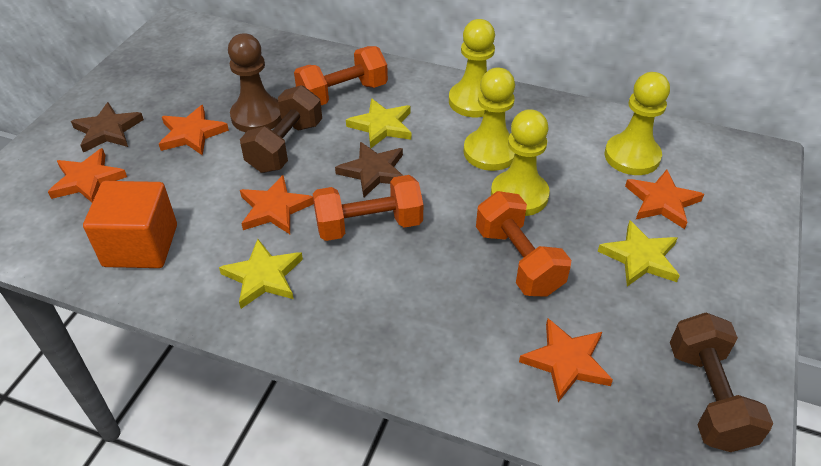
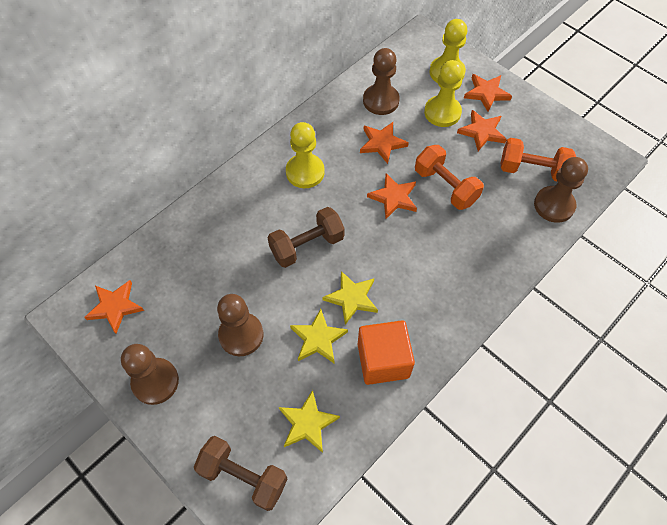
brown pawn: [228,33,282,132] = 1 -> [121,344,179,405] [217,294,264,356] [363,48,400,115] [534,157,588,223] = 4
brown star: [71,102,144,153] [335,142,403,197] = 2 -> none = 0
orange dumbbell: [294,46,388,105] [313,175,423,241] [476,191,571,297] = 3 -> [415,145,484,210] [501,138,576,182] = 2
yellow pawn: [449,19,495,117] [464,68,515,171] [491,109,550,216] [605,72,670,175] = 4 -> [286,122,325,188] [424,60,464,127] [429,19,467,83] = 3

